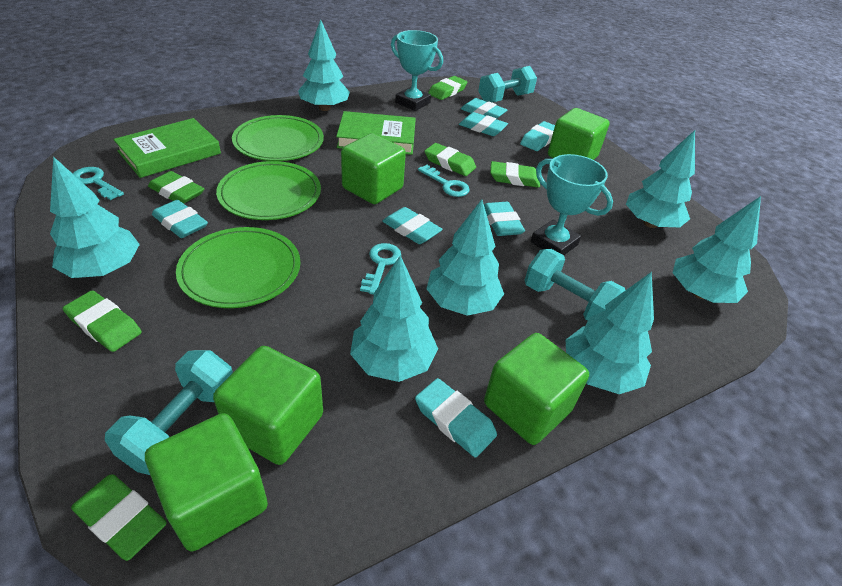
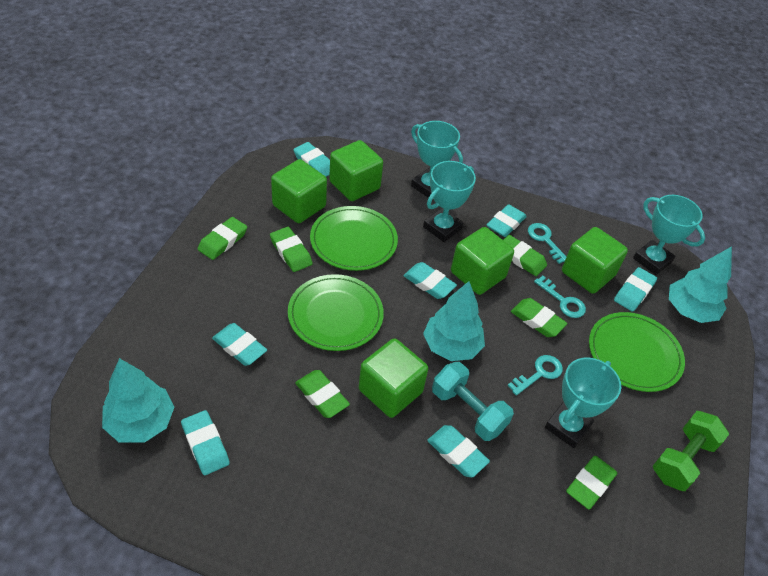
green book: [113,118,221,178] [336,111,416,155] = 2 -> none = 0
green dumbbell: none = 0 -> [653,411,729,491] = 1
turquoise dumbbell: [105,350,233,475] [478,66,537,102] [525,249,625,321] = 3 -> [432,362,514,441] = 1
turquoise tree: [50,156,140,278] [298,19,350,111] [350,255,438,382] [427,199,504,316] [566,272,654,394] [626,130,695,228] [673,196,761,303] = 7 -> [102,358,174,443] [423,281,485,361] [669,246,732,323] = 3
turquoise trophy: [391,30,443,111] [531,154,613,255] = 2 -> [411,121,463,198] [423,161,476,242] [545,357,621,448] [633,195,705,275] = 4

